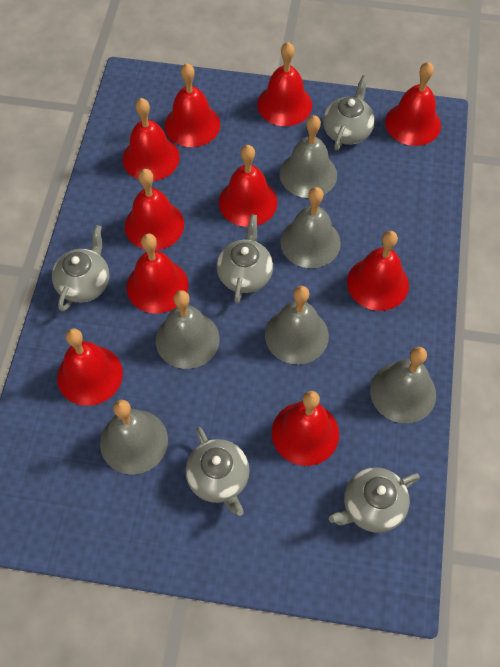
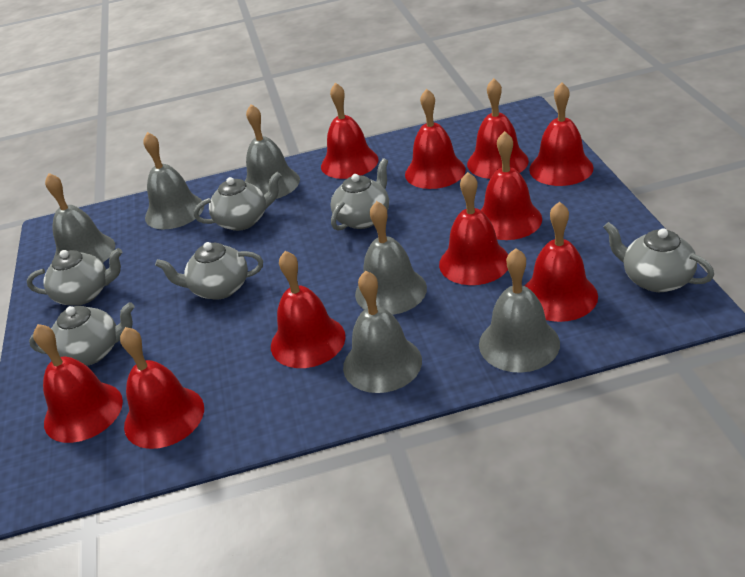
grey teapot: [52,225,110,312] [185,427,250,516] [217,214,273,304] [323,75,375,151] [329,467,420,533] = 5 -> [27,248,122,306] [29,302,135,366] [155,242,263,300] [194,172,282,231] [330,158,389,231] [604,222,714,292] = 6

